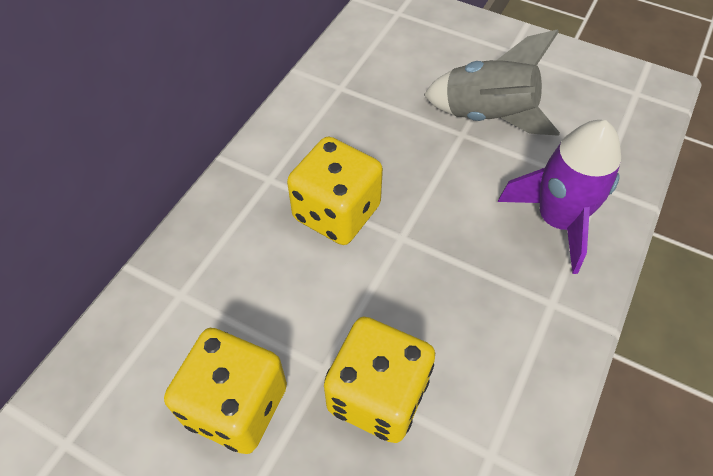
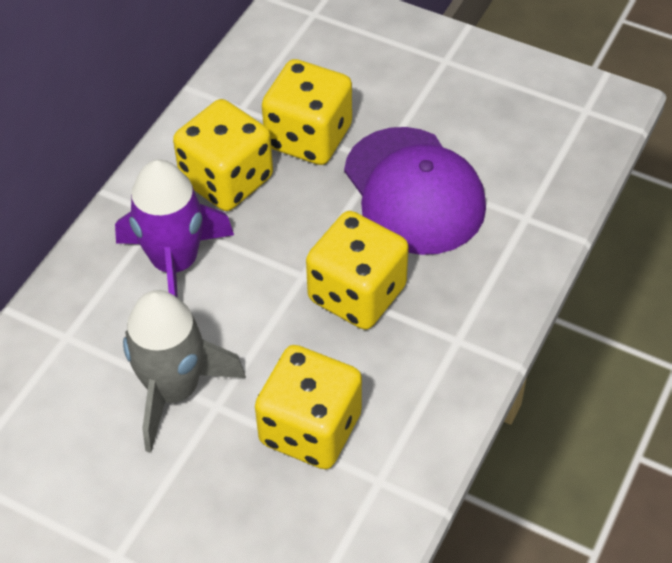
purple cap: none = 0 -> [344,127,486,255] = 1
yellow dice: [164,328,287,454] [287,137,383,245] [324,317,435,443] = 3 -> [173,99,273,211] [255,345,362,469] [262,59,352,165] [306,211,409,330] = 4

